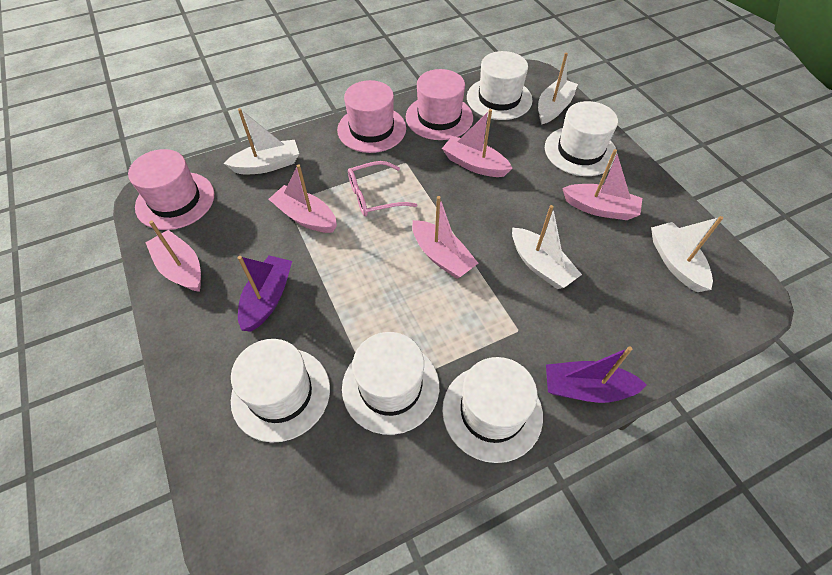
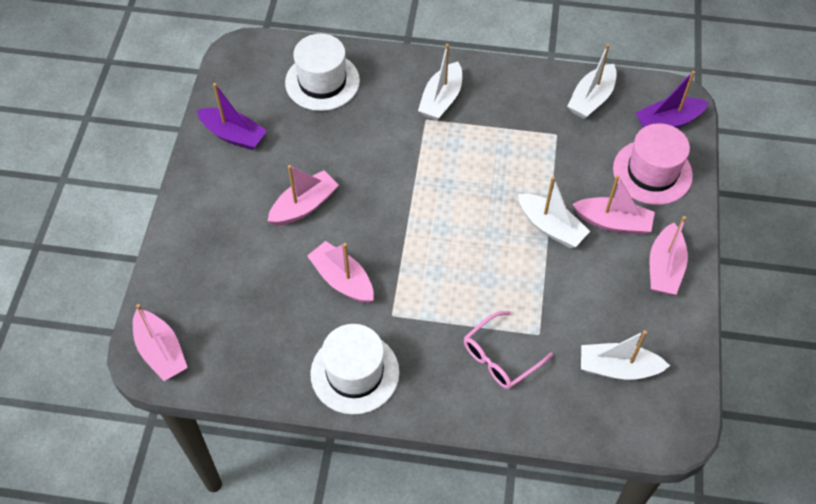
pink hat: [128,149,214,230] [337,80,406,153] [406,69,473,140] = 3 -> [613,123,693,205] = 1
white hat: [231,339,330,443] [342,332,439,435] [442,357,543,463] [467,51,533,120] [545,101,618,176] = 5 -> [285,34,360,111] [310,324,399,415] = 2

